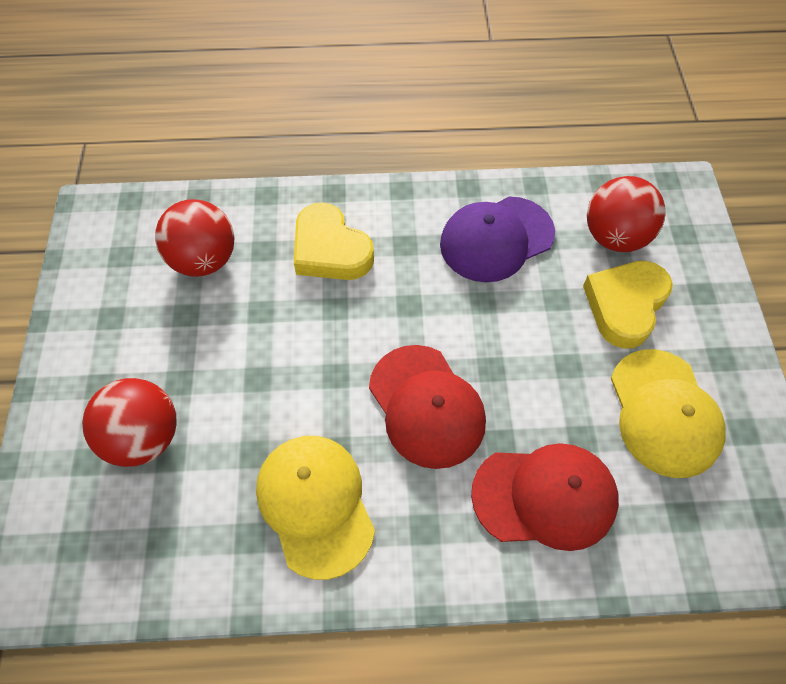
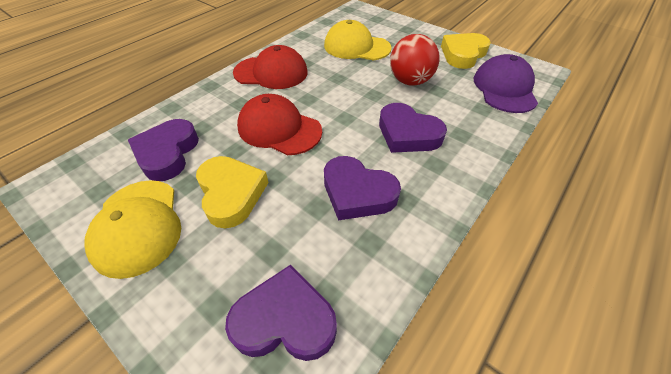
purple heart: none = 0 -> [128,119,199,181] [225,265,337,361] [324,156,401,220] [379,103,447,153] = 4
red ball: [82,378,177,467] [155,199,235,277] [587,176,666,252] = 3 -> [390,34,439,86] = 1

